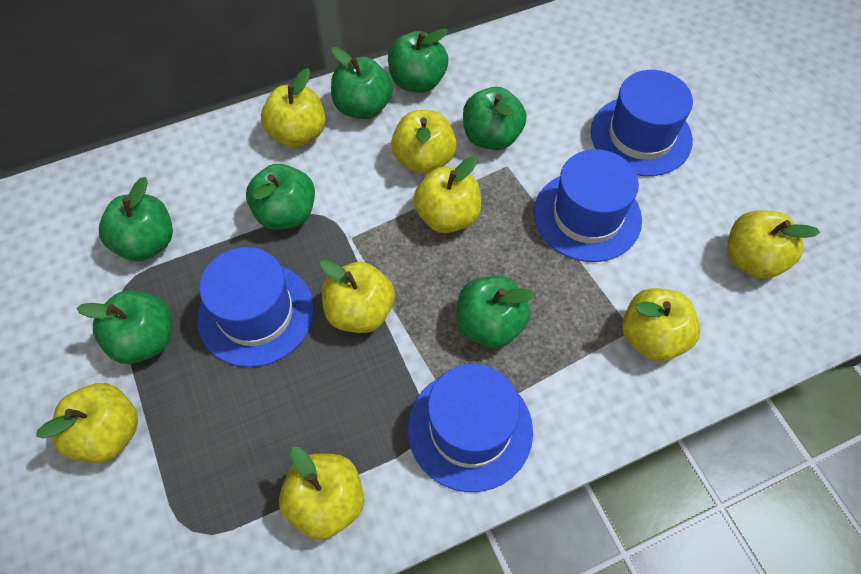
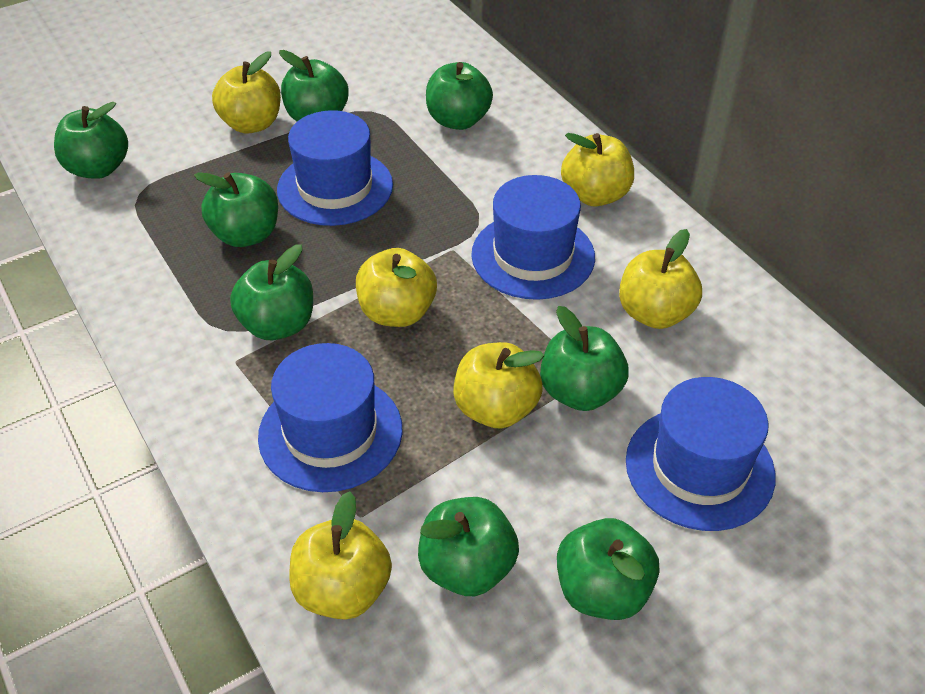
green apple: [76,290,172,364] [99,177,173,262] [246,164,315,230] [331,47,393,119] [388,28,448,93] [456,276,535,348] [463,87,527,150] = 7 -> [54,102,128,179] [194,172,278,247] [230,245,313,340] [279,50,349,122] [418,497,519,596] [426,62,493,130] [540,306,629,411] [557,518,659,620] = 8
yellow apple: [36,383,138,463] [261,68,326,148] [279,447,364,540] [320,260,395,333] [391,110,457,174] [413,156,481,233] [622,288,700,361] [727,210,820,279] = 8 -> [212,51,281,134] [289,492,392,620] [356,248,437,327] [453,342,544,429] [561,133,634,206] [619,229,702,329] = 6

